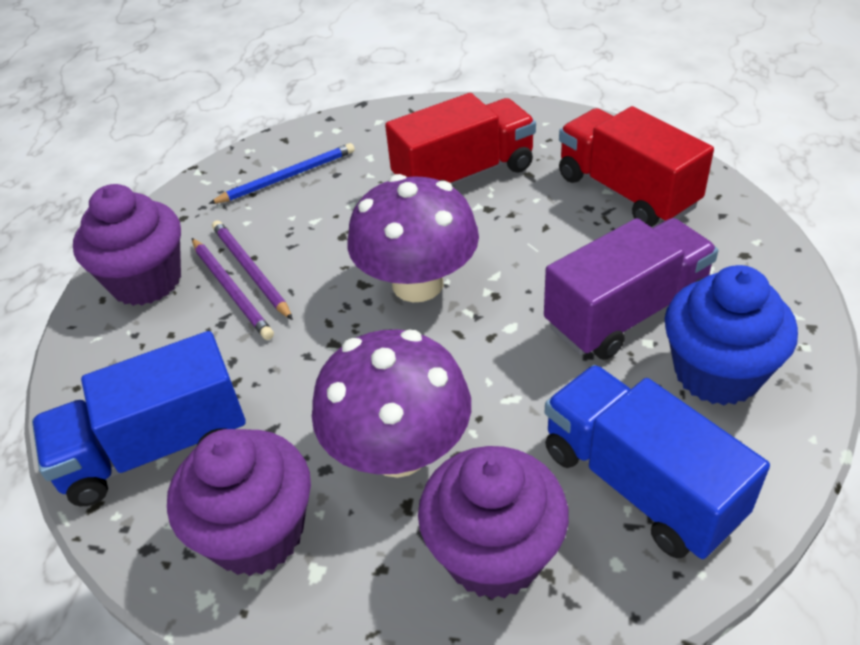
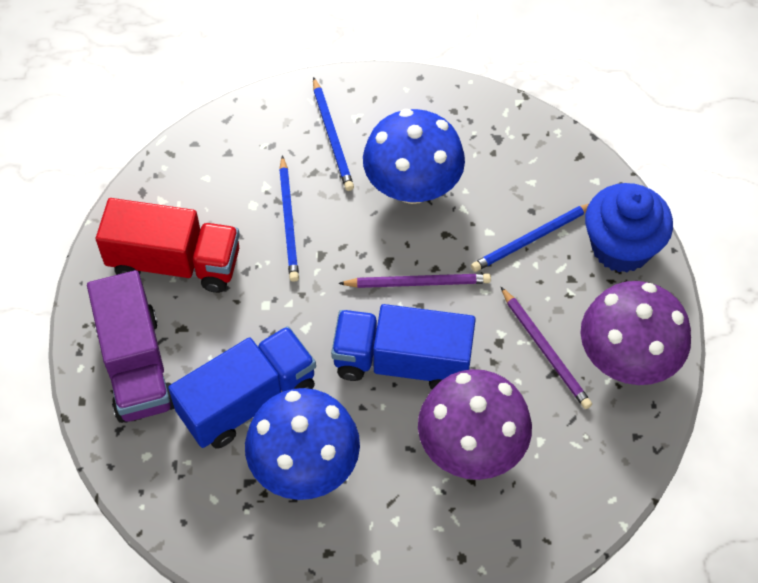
blue mushroom: none = 0 -> [245,388,360,500] [363,109,465,204] = 2
blue pencil: [209,143,355,204] = 1 -> [279,155,299,282] [313,77,354,191] [471,204,589,272] = 3
purple cupcake: [73,184,181,306] [167,429,311,576] [418,446,569,599] = 3 -> none = 0
red truck: [385,93,536,185] [559,106,714,227] = 2 -> [96,198,240,293] = 1

